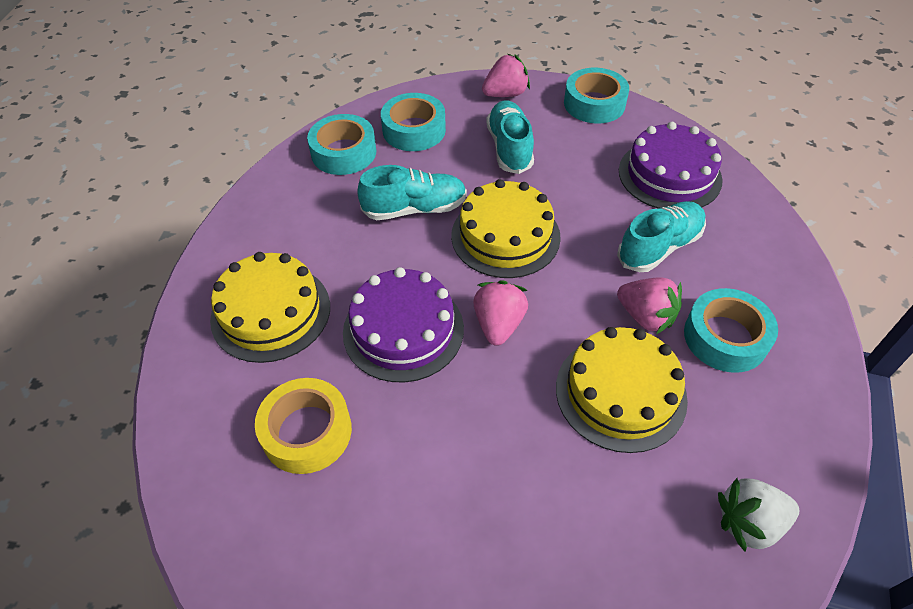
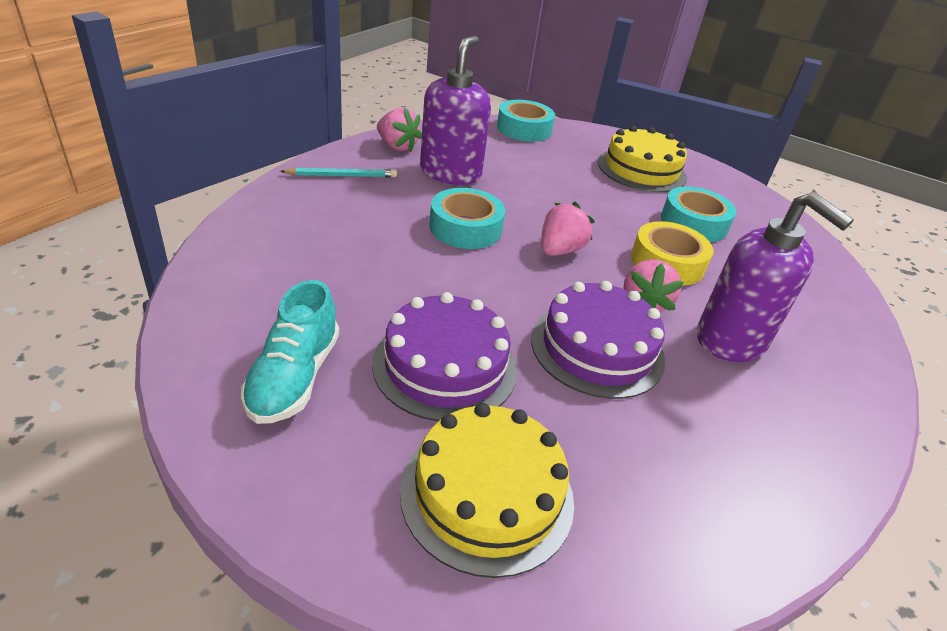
purple soap dispenser: none = 0 -> [420,36,491,185] [697,192,854,362] = 2
turquoise pencil: none = 0 -> [280,168,397,178] = 1
turquoise shoe: [357,165,467,220] [486,100,534,174] [617,201,706,272] = 3 -> [241,280,339,424] = 1
turquoise tape: [307,114,376,175] [381,93,446,151] [564,68,629,123] [684,288,778,373] = 4 -> [429,188,505,249] [497,100,555,142] [661,186,736,242] = 3
white strawberry: [718,478,799,552] = 1 -> none = 0
yellow cake: [210,252,330,363] [451,179,561,278] [556,327,688,453] = 3 -> [400,403,574,578] [598,126,687,192] = 2

